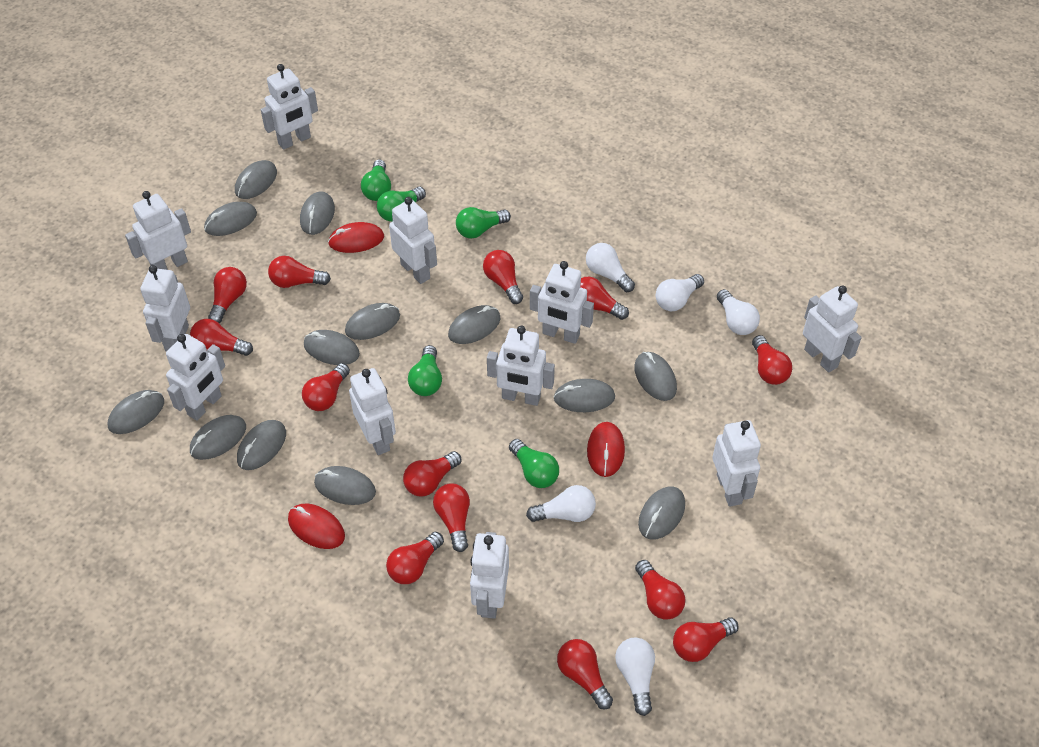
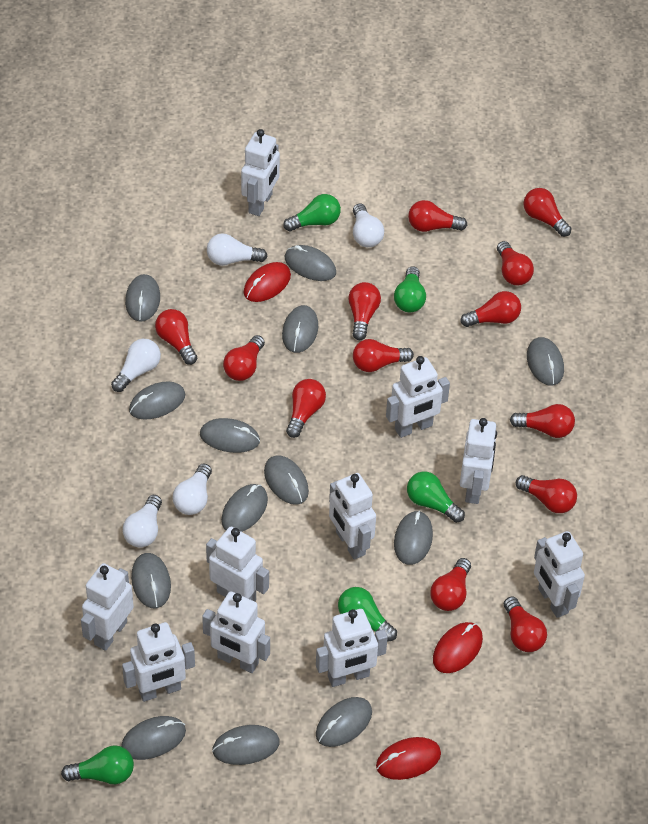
white robot: [125,191,191,270] [140,265,190,352] [166,334,225,421] [261,64,318,150] [349,368,396,455] [389,197,437,284] [470,532,509,619] [487,326,555,406] [530,261,594,344] [712,420,761,507] [803,285,862,373] = 11 -> [81,563,134,651] [122,622,195,702] [202,591,270,673] [206,527,269,602] [241,129,280,216] [316,609,388,687] [329,473,376,560] [386,356,450,438] [460,418,497,504] [534,531,585,618] = 10

